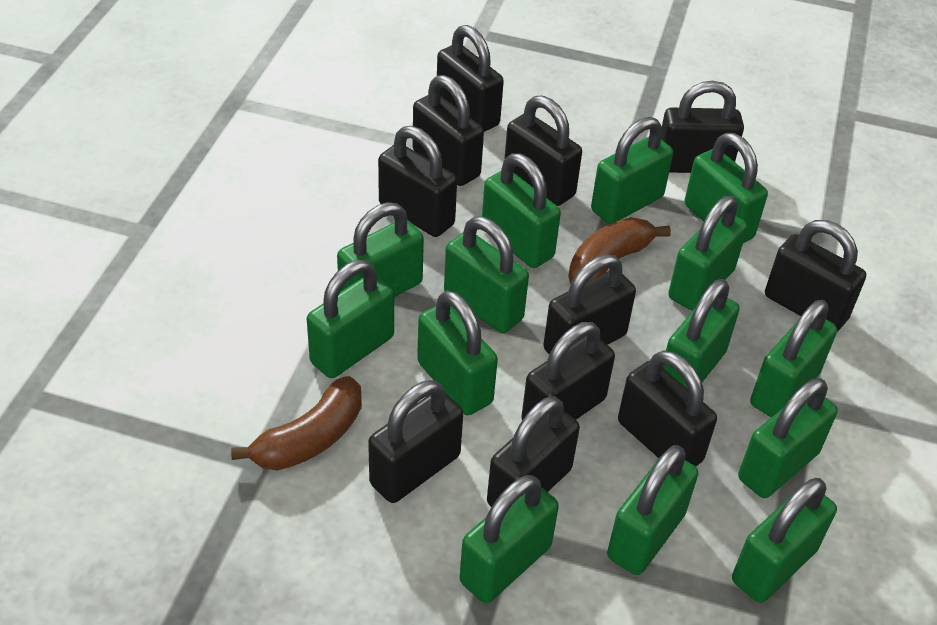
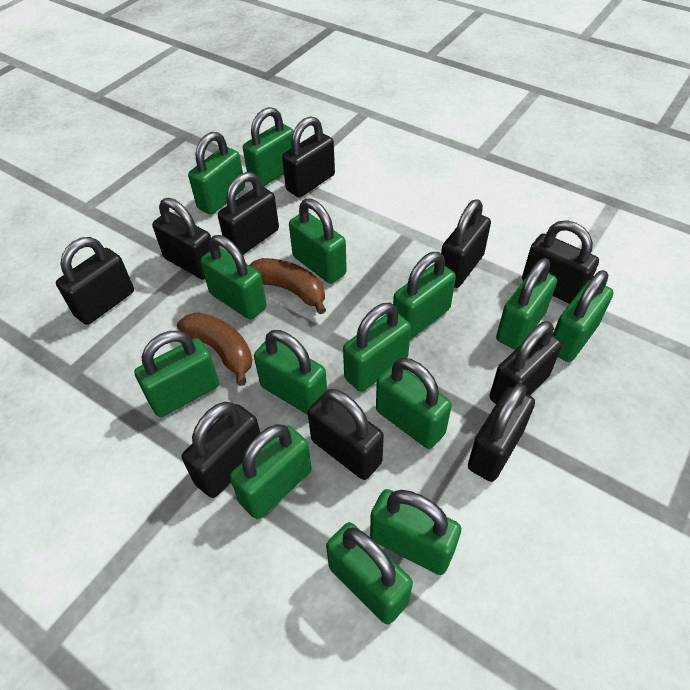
black padlock: [368,380,463,503] [378,126,457,237] [413,75,484,186] [437,25,504,132] [487,396,580,507] [504,95,582,206] [521,322,615,420] [543,254,636,354] [618,350,717,467] [661,81,744,173] [765,220,866,332] = 11 -> [56,237,134,325] [152,198,211,280] [182,402,260,498] [218,172,279,255] [282,116,335,198] [308,389,384,480] [441,199,491,288] [468,383,535,482] [490,321,562,404] [522,220,599,304] = 10

